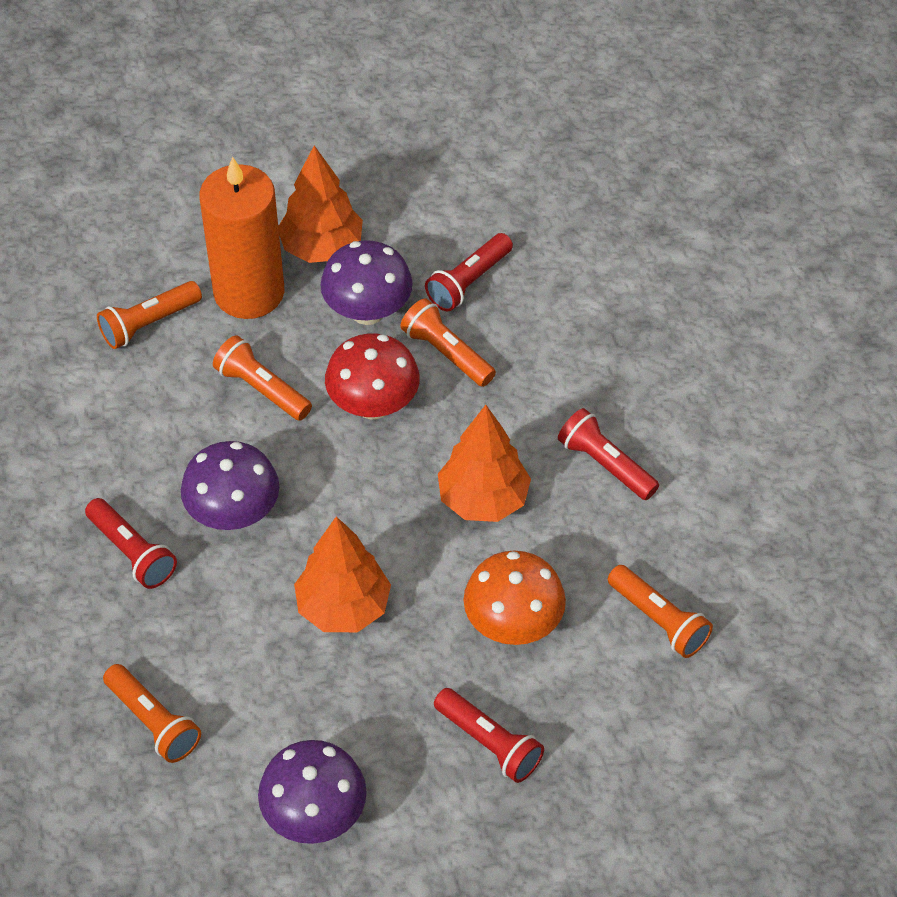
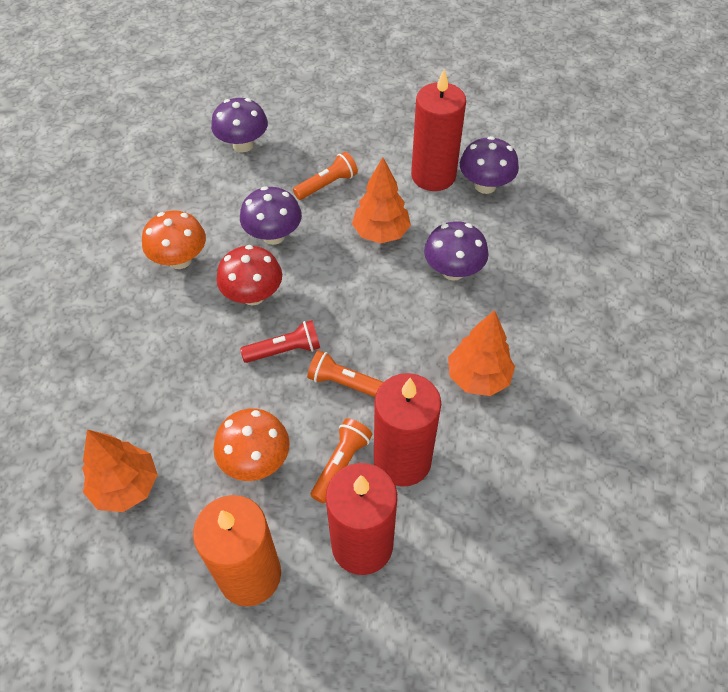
orange flashlight: [97,281,202,349] [103,664,201,763] [213,335,312,421] [400,299,496,387] [608,565,713,658] = 5 -> [293,152,358,200] [307,350,384,397] [311,418,372,504] = 3
orange mushroom: [463,551,566,645] = 1 -> [142,210,206,269] [213,408,290,481] = 2
purple mushroom: [181,441,279,530] [258,740,367,844] [320,240,413,325] = 3 -> [211,98,268,152] [240,186,302,245] [424,221,489,281] [460,136,519,194] = 4
red candle: none = 0 -> [326,463,397,575] [374,373,441,487] [411,69,466,191] = 3
red flashlight: [85,498,177,589] [425,233,513,311] [434,688,544,783] [558,408,659,500] = 4 -> [240,320,320,363] = 1

